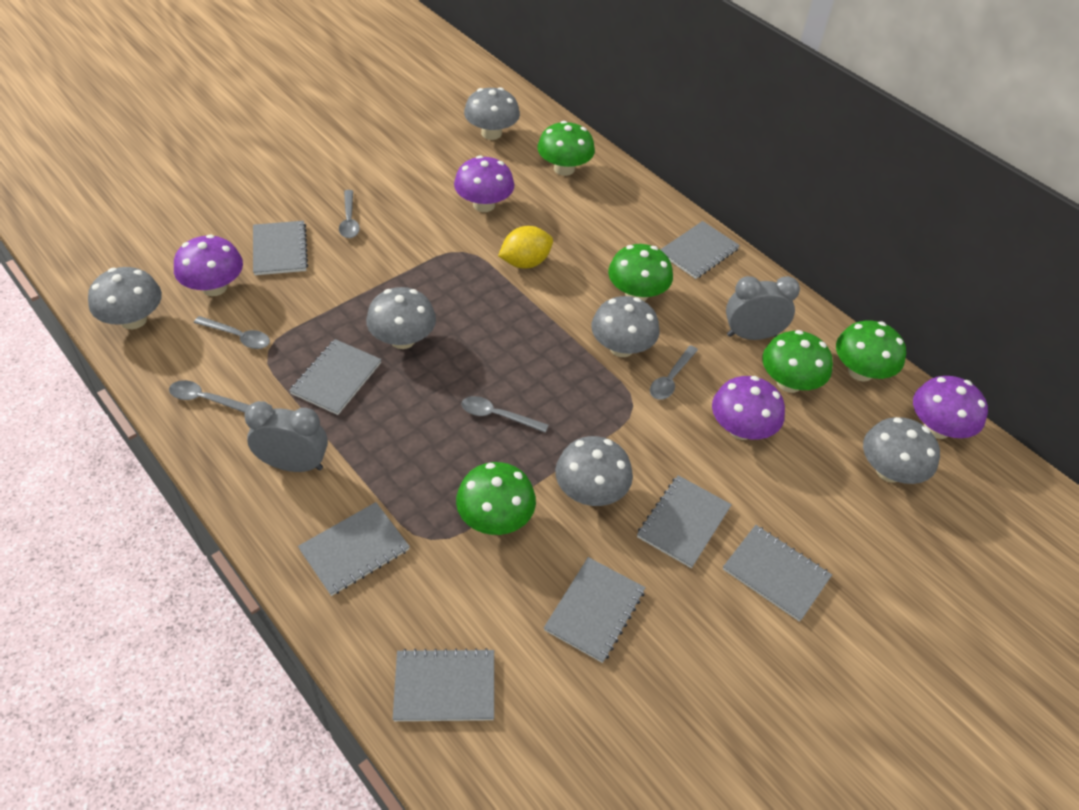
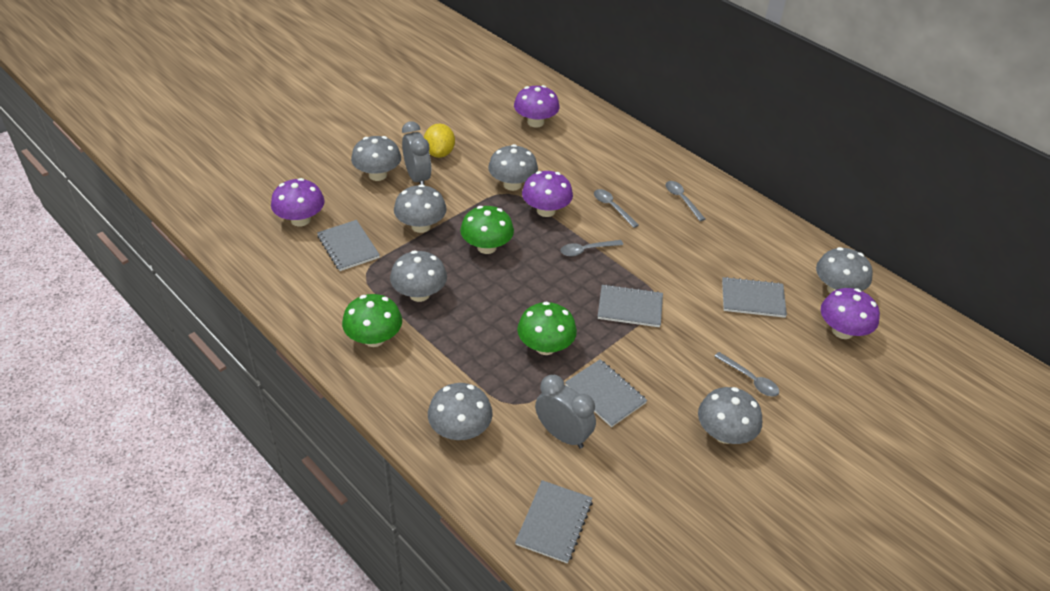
green mushroom: [456,462,536,535] [537,121,595,176] [608,244,673,301] [762,330,833,393] [836,320,906,382] = 5 -> [342,294,402,347] [460,206,514,254] [517,302,577,355] = 3
grey mushroom: [88,267,162,329] [366,287,436,349] [464,87,520,140] [555,436,633,506] [591,296,659,357] [863,417,940,484] = 6 -> [351,136,401,181] [390,250,447,302] [394,184,447,233] [428,383,493,440] [488,144,538,191] [698,387,762,444] [816,247,873,293] = 7
grey notebook: [253,221,308,275] [289,339,382,415] [298,502,410,596] [393,648,494,721] [544,557,646,663] [637,475,732,568] [660,221,740,279] [723,525,832,622] = 8 -> [317,220,380,271] [515,480,593,564] [565,359,647,427] [598,284,663,327] [722,277,787,318] = 5
grey spoon: [169,380,249,413] [194,316,270,349] [339,190,360,238] [461,396,548,433] [650,345,698,400] = 5 -> [560,240,623,256] [594,189,639,228] [666,181,705,221] [714,352,779,397] = 4

